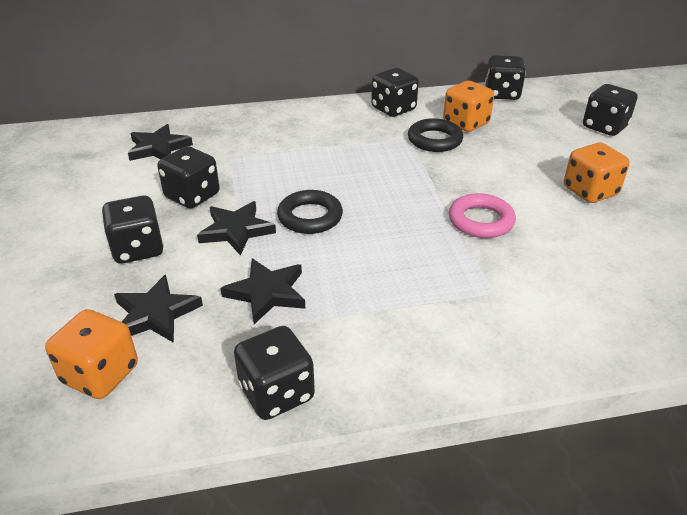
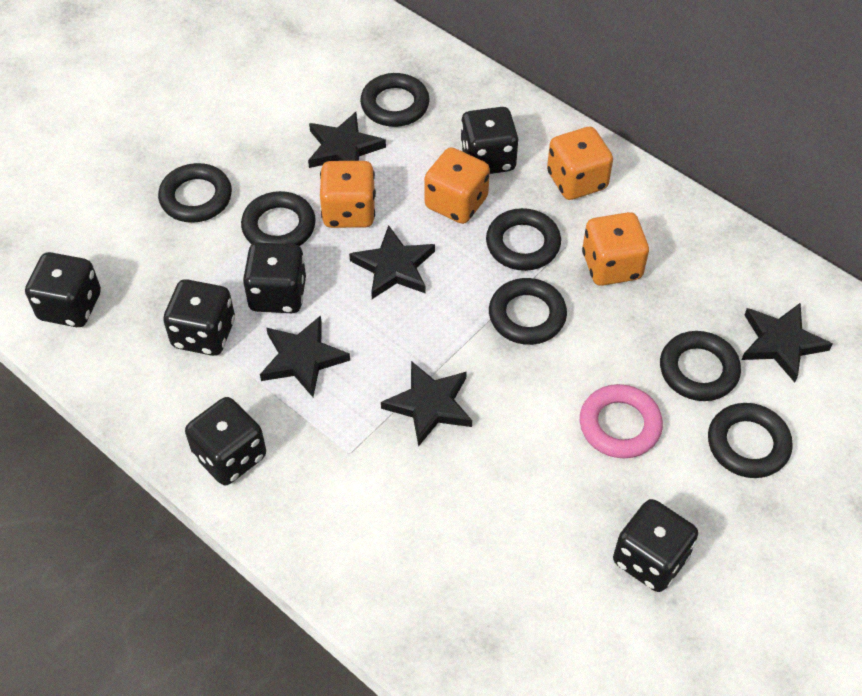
black ring: [277,190,343,234] [408,118,463,152] = 2 -> [158,163,232,223] [241,191,316,246] [360,73,430,127] [486,208,561,271] [489,278,567,345] [660,331,741,401] [708,403,793,478] = 7
black star: [114,275,203,343] [128,124,193,161] [197,201,276,255] [221,258,305,324] = 4 -> [260,315,350,397] [308,112,386,168] [349,225,435,299] [381,361,472,447] [742,303,832,382] = 5
orange dice: [45,309,138,399] [443,81,494,132] [564,143,630,203] = 3 -> [320,161,376,228] [424,147,490,224] [547,127,613,200] [582,212,649,286] = 4

